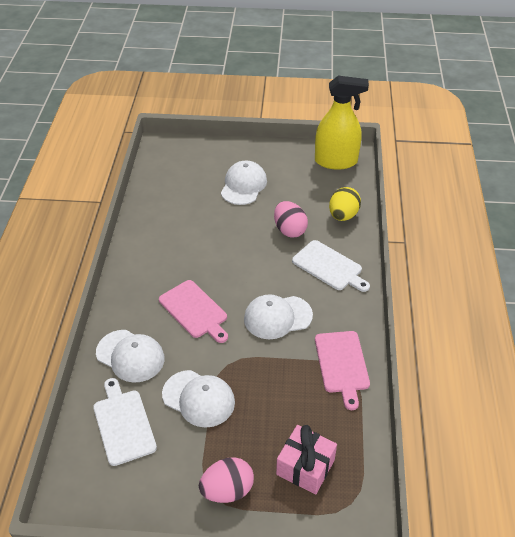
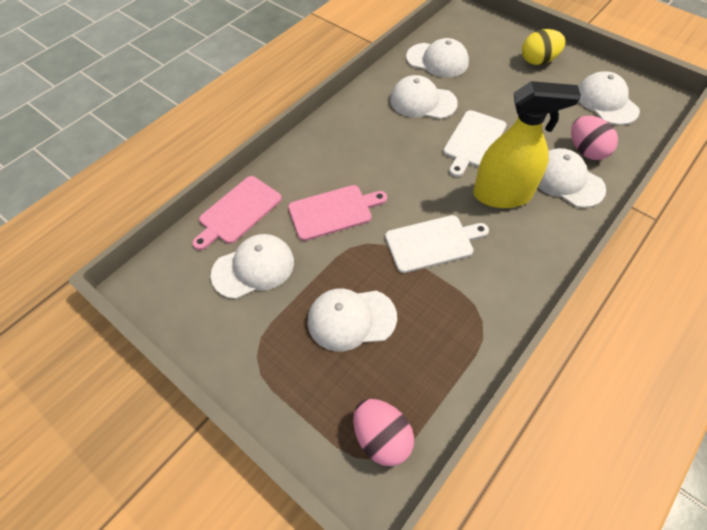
pink gift: [276,425,337,495] = 1 -> none = 0
white cap: [96,330,164,383] [162,370,235,428] [221,160,267,205] [244,294,313,339] = 4 -> [211,234,294,299] [308,289,397,351] [390,75,458,119] [406,38,469,77] [537,148,606,208] [578,71,640,125] = 6

